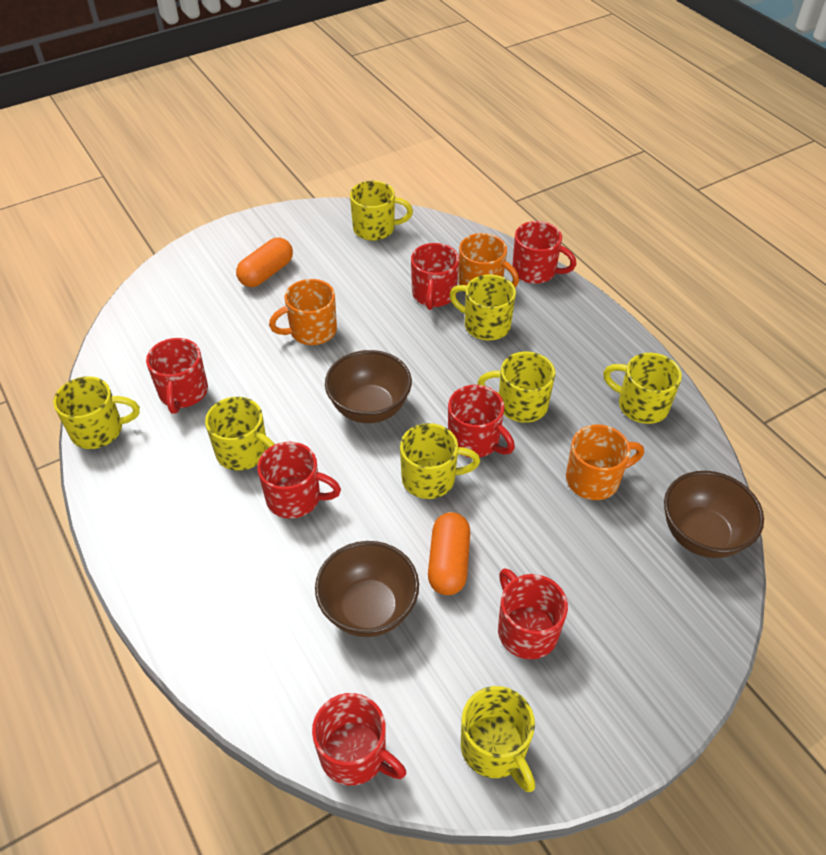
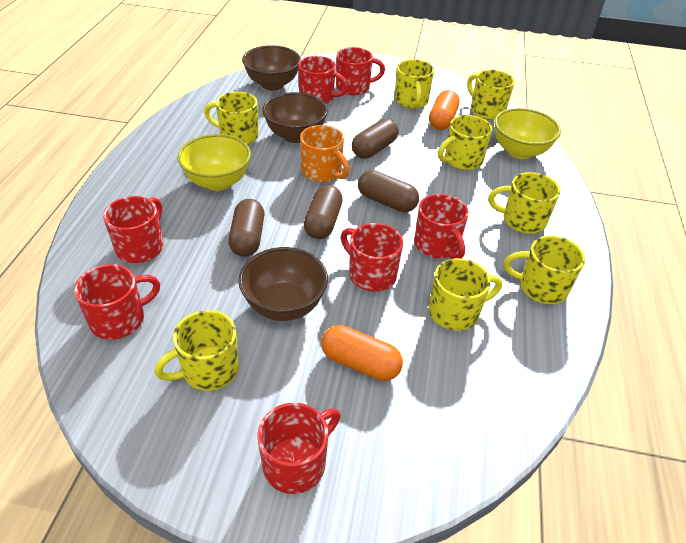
brown capsule: none = 0 -> [229,199,264,257] [304,185,343,239] [352,119,399,159] [358,170,419,212] = 4
orange mug: [269,279,337,345] [459,233,519,287] [566,424,644,500] = 3 -> [300,125,350,182] = 1
yellow bowl: none = 0 -> [177,134,251,191] [494,108,561,159] = 2

